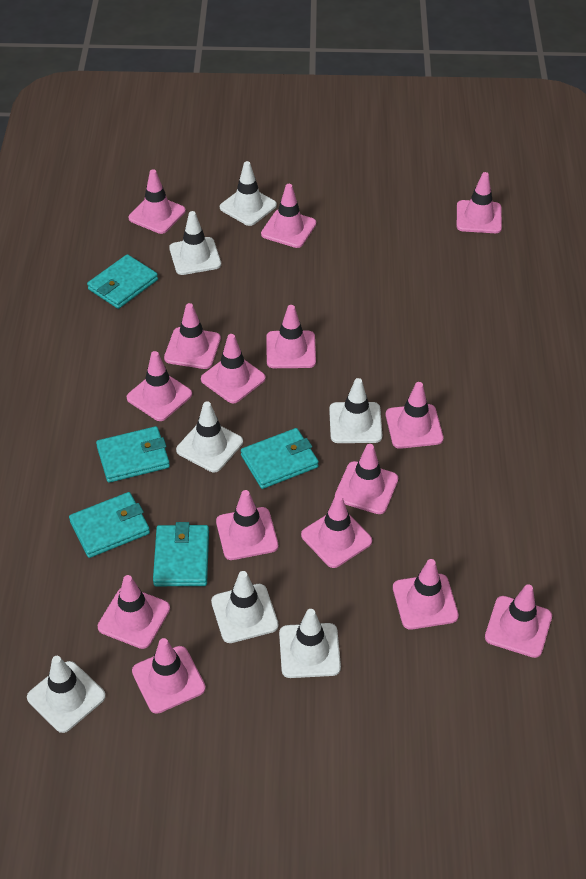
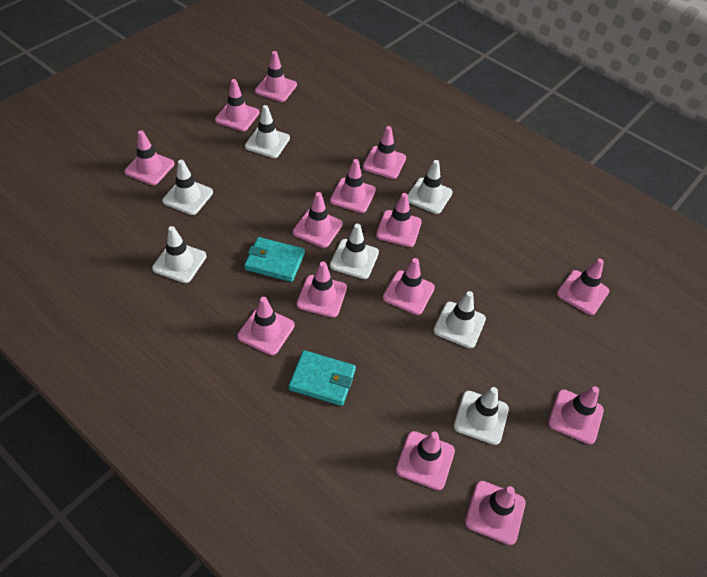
pink traffic cone: [98,575,170,649] [127,351,192,421] [129,169,186,234] [132,638,206,714] [164,303,221,369] [201,334,266,404] [216,490,278,560] [261,184,316,248] [266,305,316,368] [301,494,372,568] [335,444,398,514] [386,382,444,449] [393,559,459,630] [457,172,502,233] [485,584,552,658] = 15 -> [124,130,174,185] [215,79,259,131] [238,297,295,355] [255,51,297,102] [293,192,343,248] [297,261,347,318] [330,159,376,213] [363,126,406,179] [376,193,422,247] [383,258,435,315] [396,431,455,490] [465,481,526,545] [548,386,604,445] [557,259,609,315] = 14
turquoise wallet: [69,492,150,558] [87,254,158,309] [96,426,170,483] [153,522,209,586] [241,428,319,489] = 5 -> [244,237,305,282] [289,350,356,406] = 2

